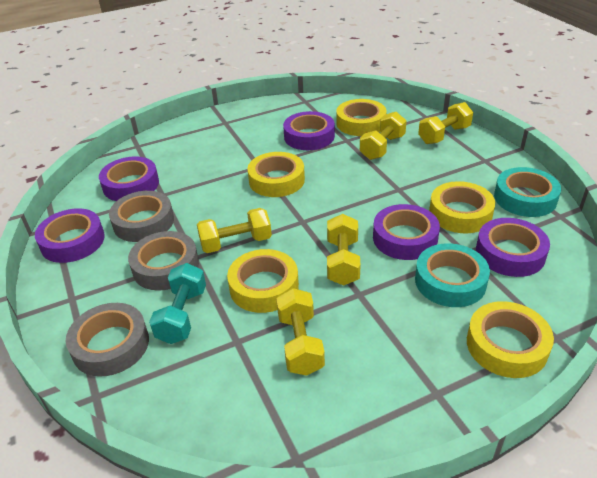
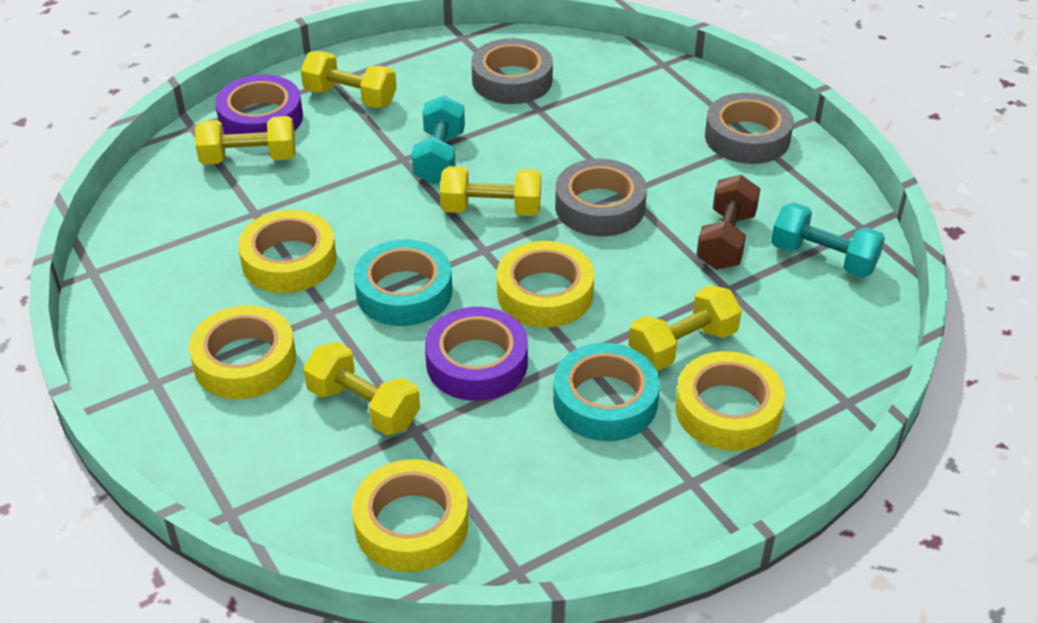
brown dumbbell: none = 0 -> [696,175,761,270] = 1
purple tape: [35,208,105,263] [99,156,159,201] [283,111,335,150] [373,204,440,260] [476,218,550,277] = 5 -> [215,75,303,135] [425,307,528,401] = 2
turquoise dumbbell: [149,263,206,344] = 1 -> [411,95,465,184] [771,203,885,278] = 2

